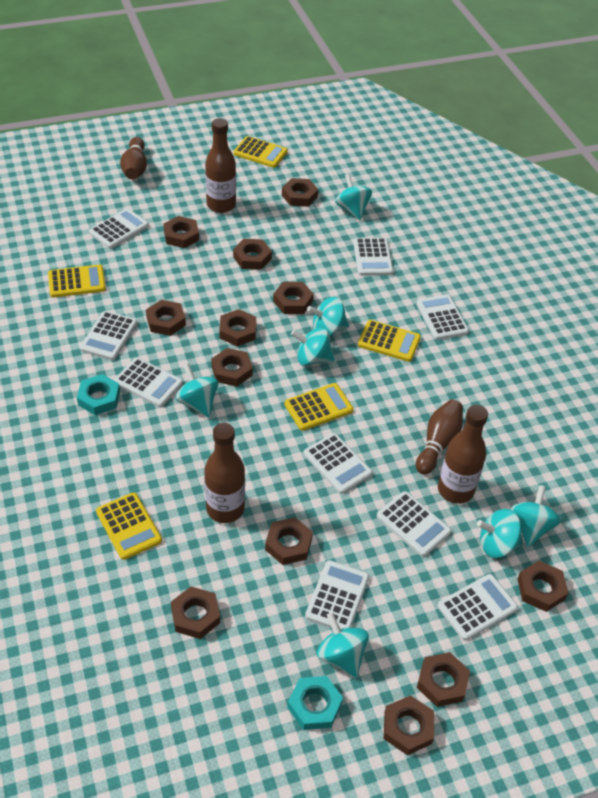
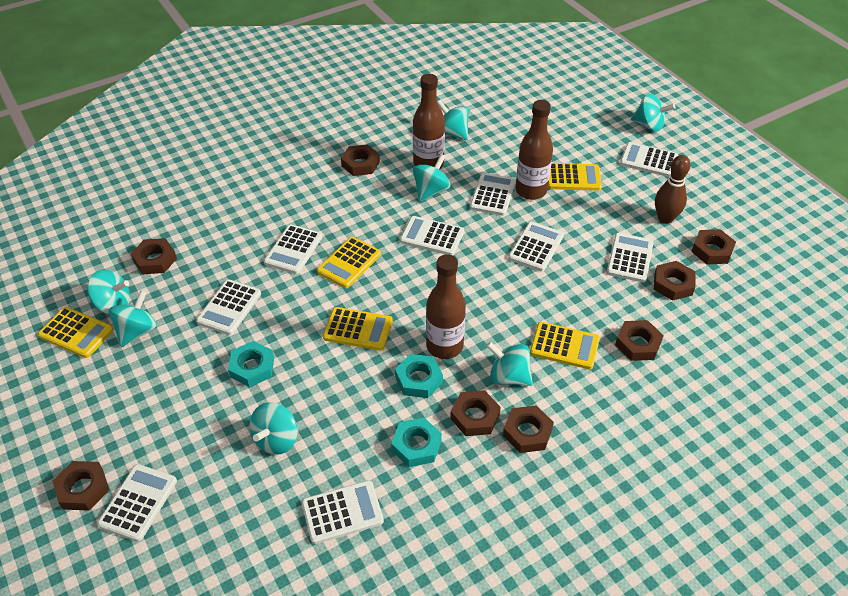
brown bowling pin: [120,137,147,180] [416,400,463,474] = 2 -> [655,155,691,224] = 1
brown nut: [146,300,186,336] [163,216,199,248] [171,586,220,639] [211,348,253,387] [219,309,256,346] [233,239,272,270] [265,517,313,565] [273,282,314,314] [282,178,318,207] [384,695,434,755] [417,652,470,707] [518,561,568,612] = 12 -> [53,461,109,511] [131,238,177,275] [341,144,380,176] [450,390,501,436] [503,406,554,453] [615,320,664,361] [654,261,696,301] [691,229,736,265] = 8
turquoise nut: [77,374,120,415] [288,676,343,730] = 2 -> [228,341,274,387] [391,418,442,467] [395,354,443,398] = 3

